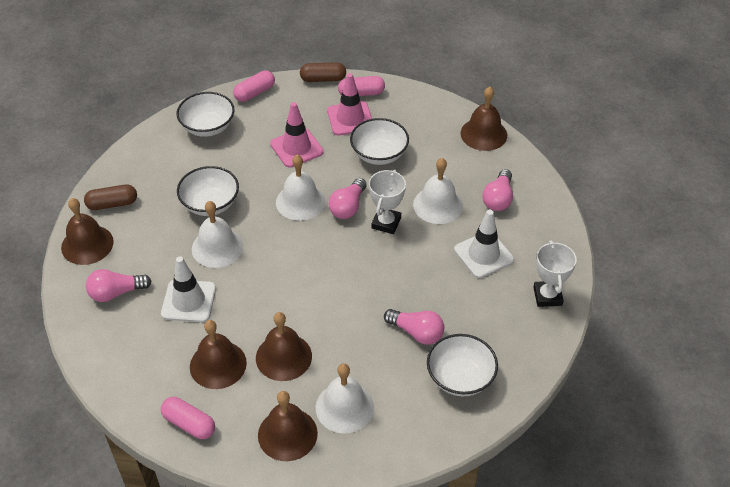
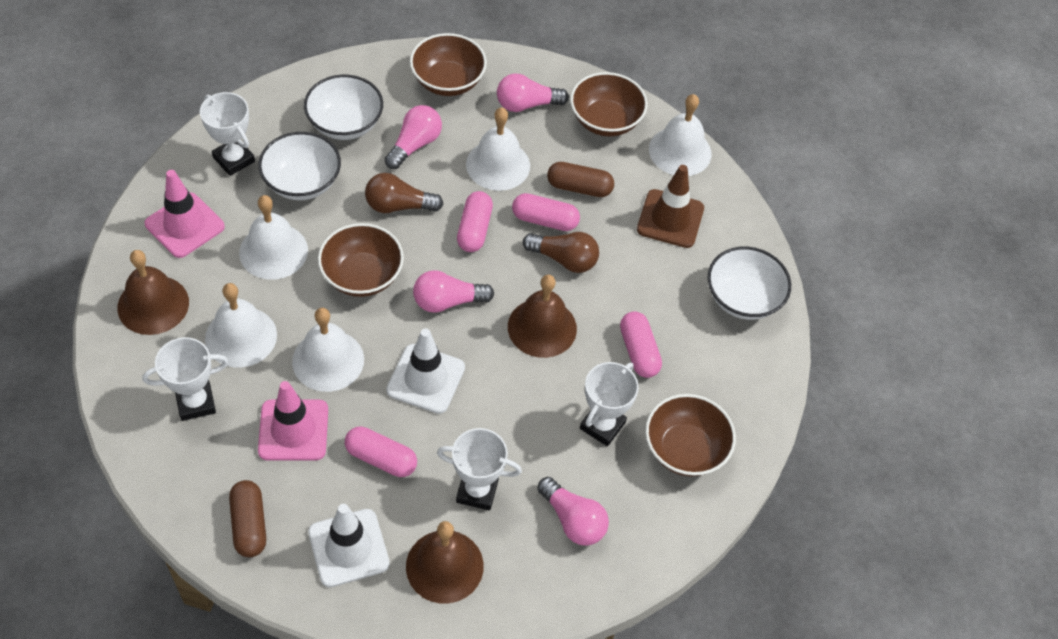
brown bell: [61,198,114,265] [190,320,247,389] [256,312,312,381] [258,391,318,461] [461,87,507,151] = 5 -> [117,250,189,335] [406,521,484,604] [508,275,577,358] = 3
brown bowl: none = 0 -> [318,223,404,297] [410,33,487,96] [570,72,648,137] [645,394,736,477] = 4
brown light bulb: none = 0 -> [365,173,443,213] [523,232,599,273] = 2
brown traffic cone: none = 0 -> [637,165,704,248] = 1
pink capsule: [161,397,215,439] [233,70,275,102] [338,76,385,96] = 3 -> [345,426,417,477] [457,191,493,252] [512,193,580,231] [620,311,662,378] = 4
white bell: [192,201,243,268] [276,155,325,221] [316,363,374,433] [413,158,463,224] = 4 -> [205,283,277,367] [239,195,308,279] [292,308,364,392] [466,107,530,191] [649,94,711,176] = 5
white bowl: [176,92,235,137] [177,166,239,216] [350,118,409,165] [427,334,498,396] = 4 -> [258,132,341,200] [304,75,383,140] [708,247,791,320] = 3
white trophy: [369,170,406,234] [533,240,577,307] = 2 -> [143,337,228,421] [200,92,255,176] [437,428,522,511] [580,362,639,446] = 4

